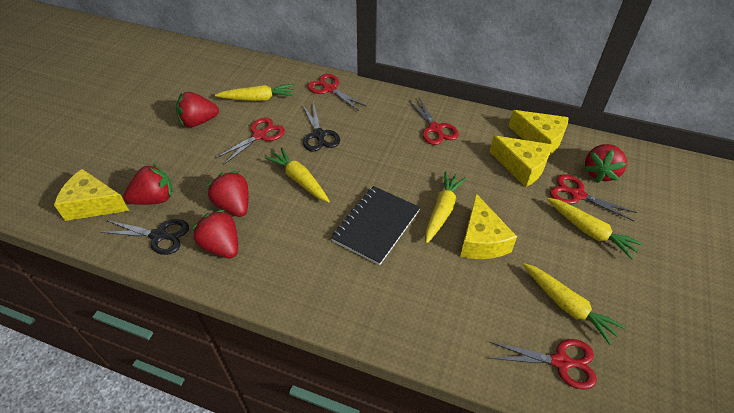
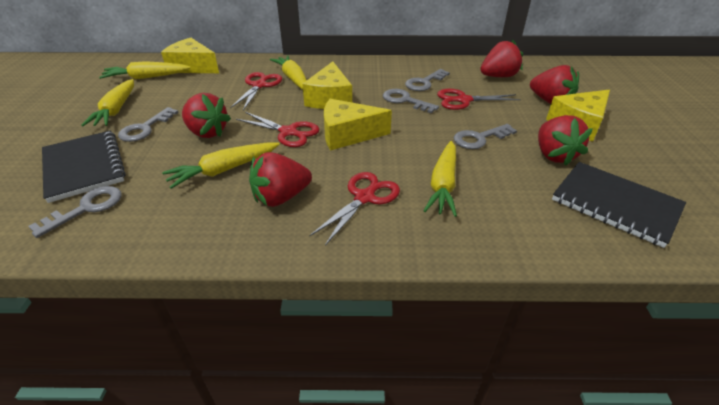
black notebook: [331,186,420,265] = 1 -> [42,130,126,203] [552,162,686,248] = 2
black scissors: [100,219,189,255] [303,102,340,152] = 2 -> none = 0
grey key: none = 0 -> [28,186,121,238] [118,107,179,142] [383,89,439,113] [405,69,450,91] [454,124,517,149] = 5
red scissors: [216,118,285,165] [307,74,367,111] [409,98,459,145] [489,339,597,390] [550,174,637,221] = 5 -> [230,72,282,110] [236,112,320,147] [309,172,400,246] [437,89,521,110] = 4

